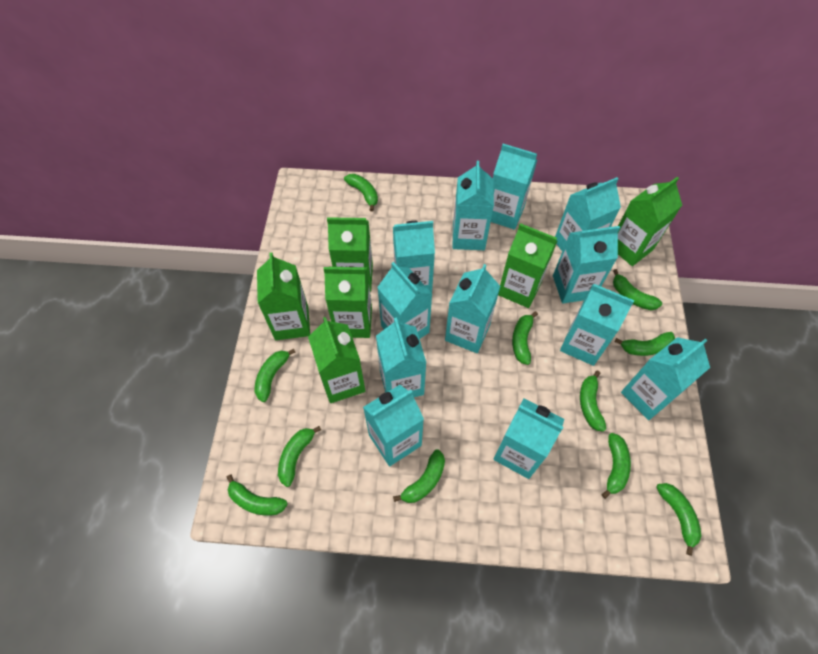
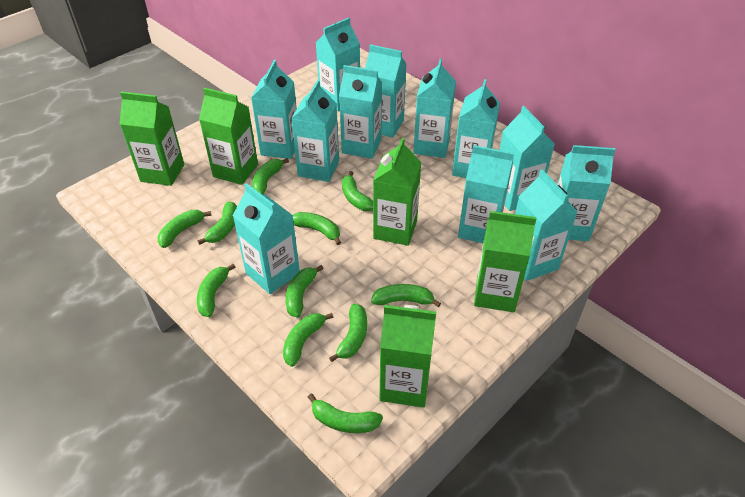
green carton: [257,252,310,340] [308,317,365,403] [324,267,372,338] [327,217,373,292] [498,223,557,308] [618,177,682,266] = 6 -> [120,92,184,186] [199,88,258,185] [373,138,421,246] [379,305,436,408] [474,211,537,312] = 5

